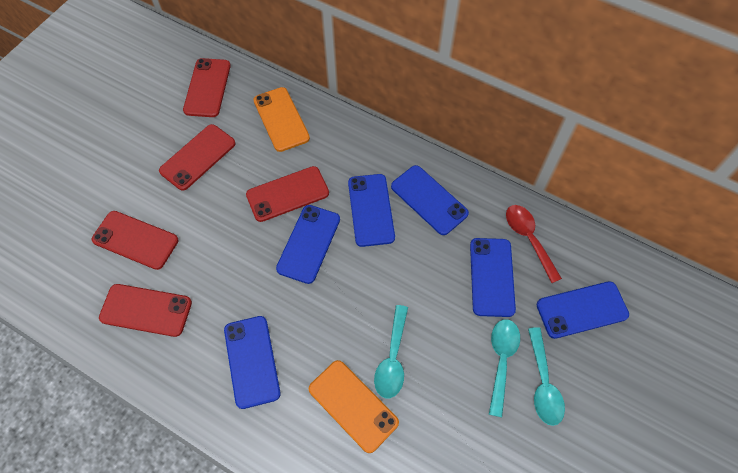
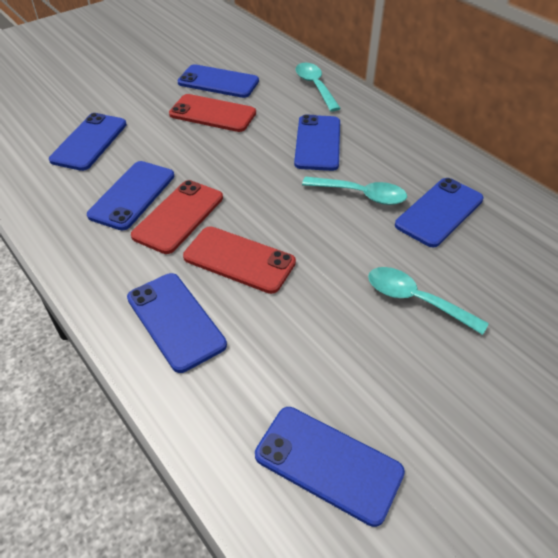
blue phone: [224,316,281,409] [276,205,340,284] [348,174,395,247] [391,165,469,235] [470,238,516,317] [536,281,629,339] = 6 -> [49,113,127,171] [87,161,174,230] [127,273,227,373] [177,64,259,98] [255,407,405,527] [294,114,340,171] [395,178,484,247] = 7
orange phone: [253,87,310,152] [309,360,399,453] = 2 -> none = 0
red phone: [92,211,178,270] [99,284,192,337] [159,124,236,190] [183,58,231,117] [246,166,329,222] = 5 -> [131,180,223,254] [169,94,256,132] [183,226,296,294] = 3
red spoon: [506,205,562,283] = 1 -> none = 0

